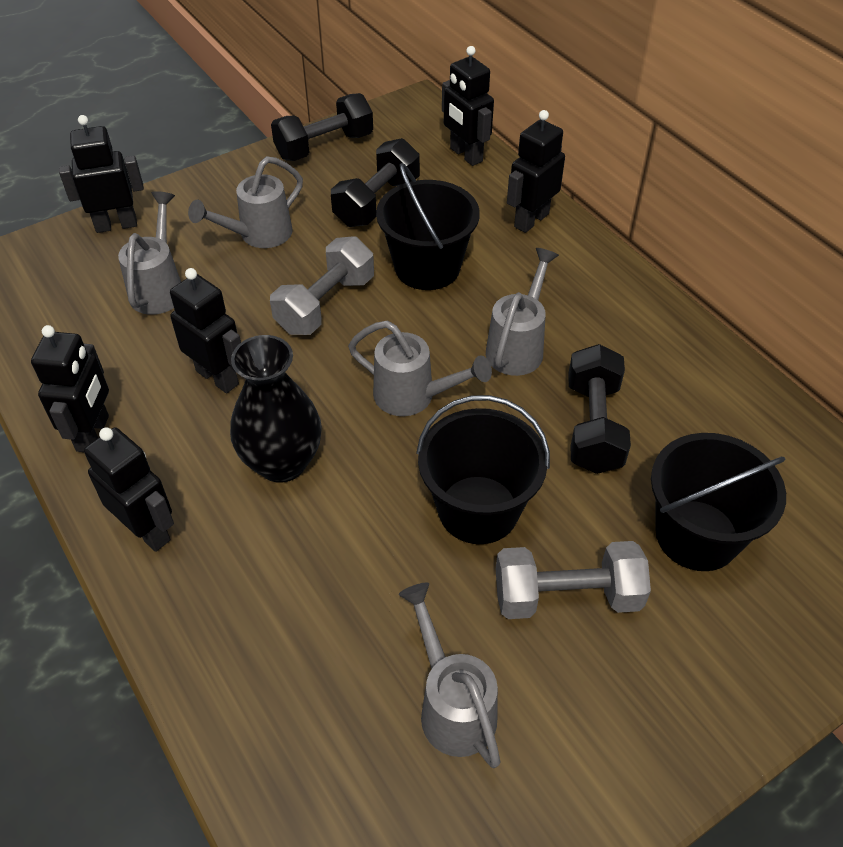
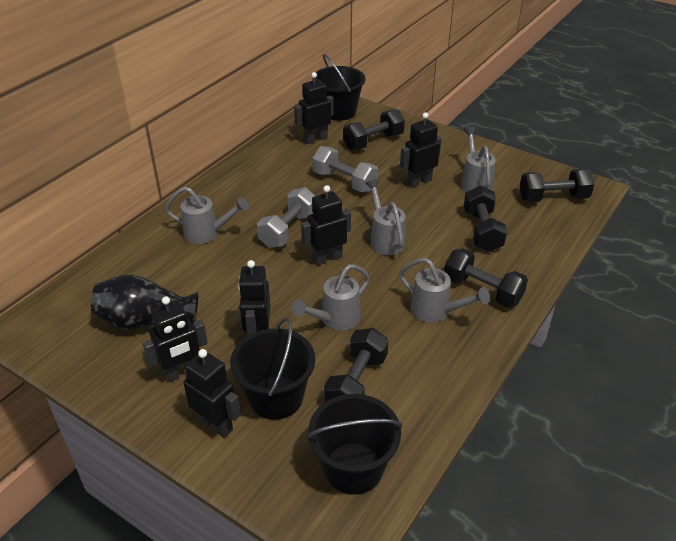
black dumbbell: [271,93,373,161] [331,138,420,227] [568,344,631,474] = 3 -> [324,328,389,402] [343,109,405,150] [444,248,528,308] [464,186,507,252] [520,169,595,202] = 5

